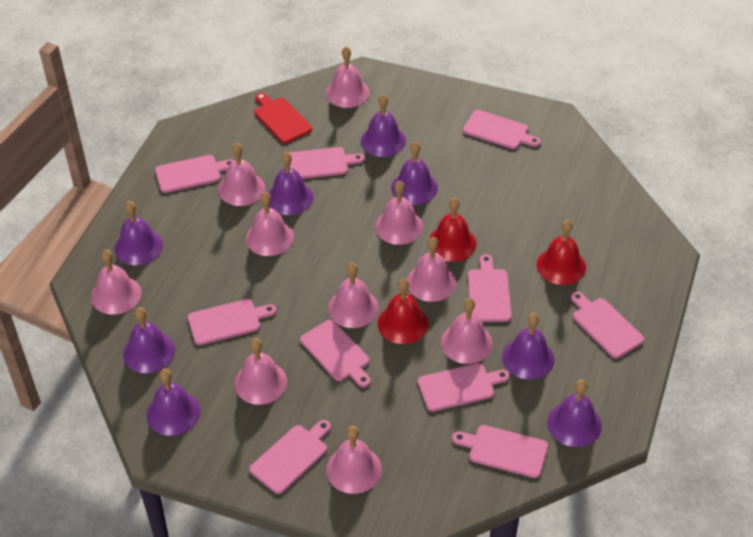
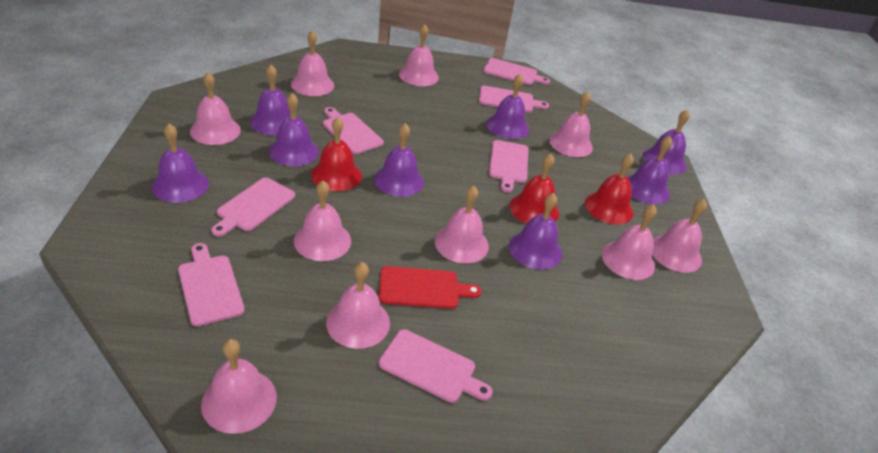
pink cutting board: [155,155,234,193] [188,299,276,345] [250,420,331,494] [289,147,364,179] [300,320,371,387] [418,363,510,412] [452,425,548,478] [463,110,541,149] [468,254,512,322] [571,292,644,358] = 10 -> [178,243,245,326] [211,178,295,237] [323,107,384,154] [379,329,493,403] [479,86,549,113] [483,58,550,85] [489,140,528,193] = 7

